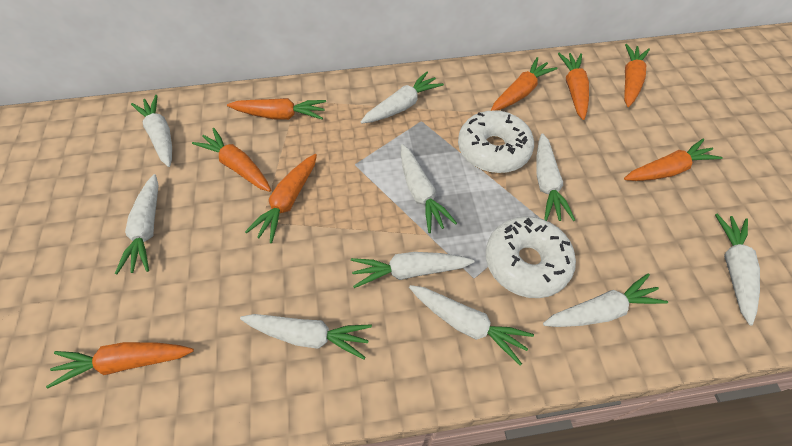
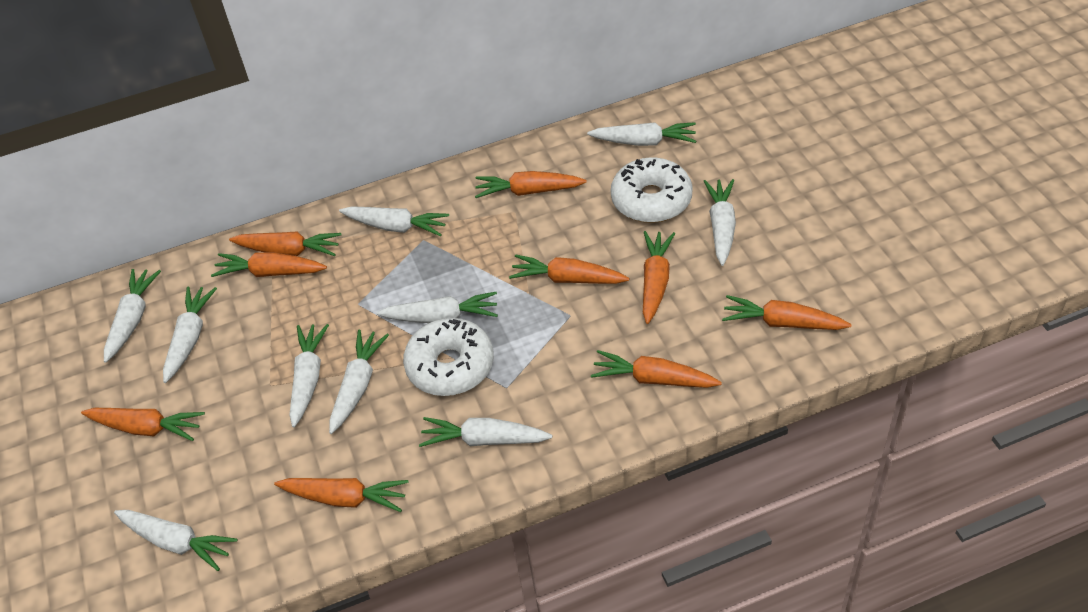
orange carrot: [46,342,194,389] [192,128,271,192] [227,98,326,120] [245,154,317,243] [491,57,558,111] [558,53,589,120] [624,44,650,107] [624,139,723,181] = 8 -> [81,408,205,441] [211,252,327,277] [229,231,341,256] [274,478,409,512] [475,171,587,198] [509,254,629,284] [591,350,722,388] [643,231,675,324] [722,295,852,330] = 9

